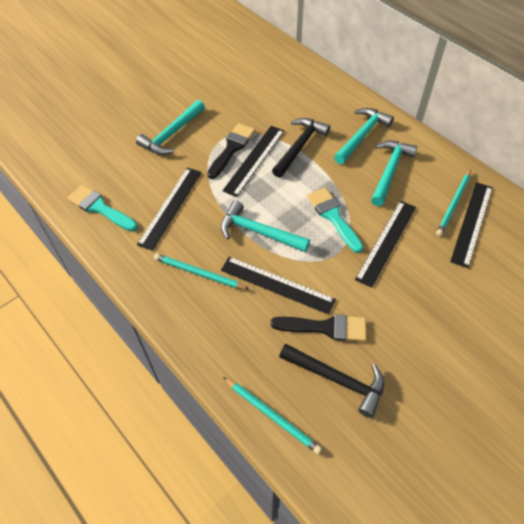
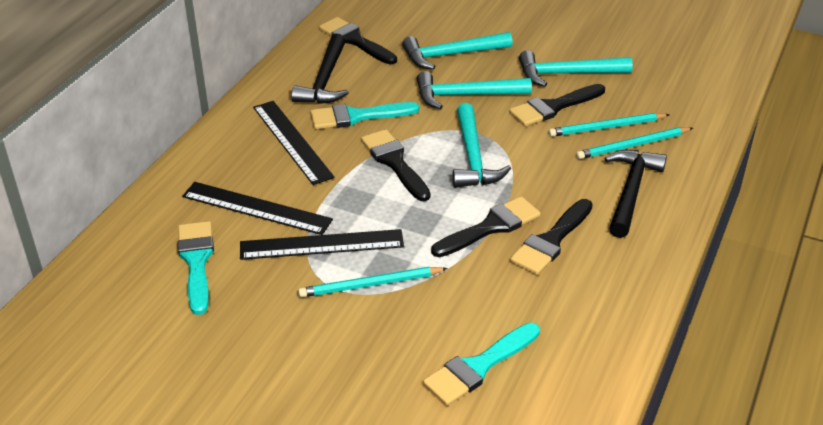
black brush: [207,123,255,179] [270,314,366,342] = 2 -> [319,17,397,64] [361,129,431,201] [431,196,541,257] [509,84,605,126] [510,199,593,275] = 5
black ruler: [137,168,202,251] [221,256,336,314] [222,126,284,197] [355,201,416,288] [450,182,493,268] = 5 -> [182,182,333,235] [240,229,404,260] [253,101,335,185] = 3
turquoise brush: [67,185,138,231] [307,187,363,253] = 2 -> [178,221,214,315] [310,102,419,129] [423,323,540,405] = 3

